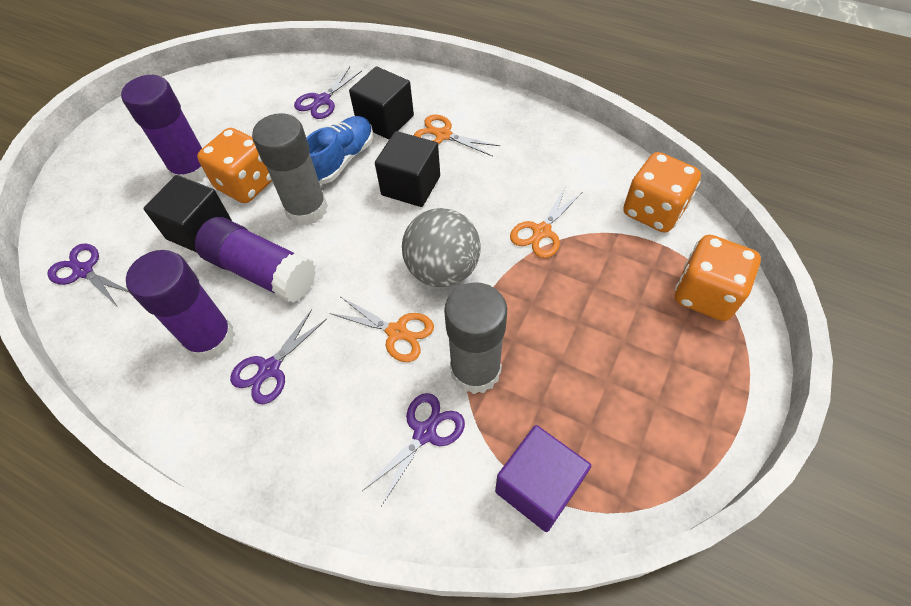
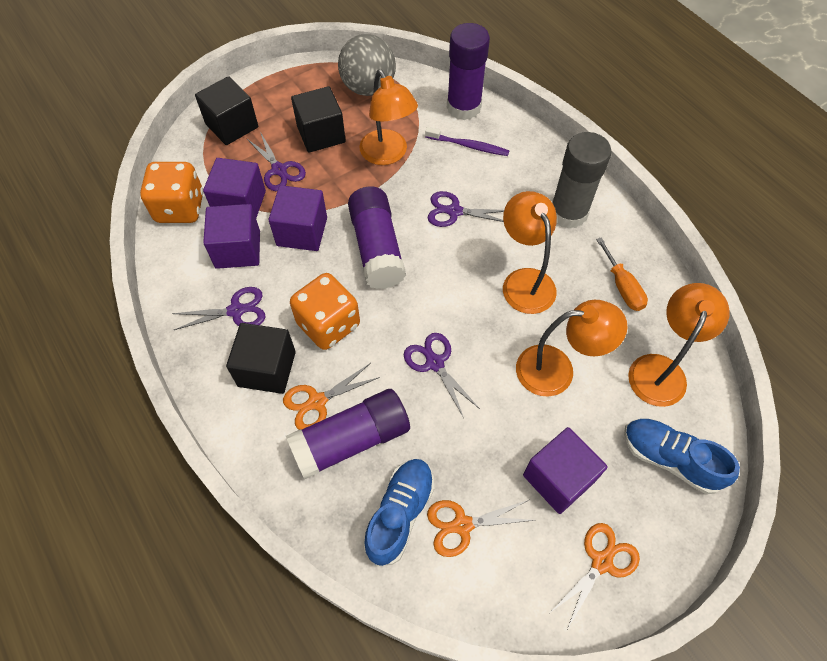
blue shoe: [306,116,373,184] = 1 -> [363,459,434,566] [624,418,740,494] = 2
grey glue stick: [252,113,328,226] [444,282,507,394] = 2 -> [552,132,612,229] = 1
orange dice: [197,128,272,203] [623,152,701,233] [675,235,761,321] = 3 -> [140,162,203,223] [290,273,360,350] = 2
orange lamp: none = 0 -> [359,70,418,165] [503,191,557,314] [516,300,628,397] [628,283,730,407] = 4
orange screwdriver: none = 0 -> [596,237,648,311] = 1
purple cube: [495,425,591,532] = 1 -> [203,158,266,218] [203,204,260,269] [269,185,327,251] [523,427,607,514] = 4
purple toothbrush: none = 0 -> [425,127,509,156] = 1

